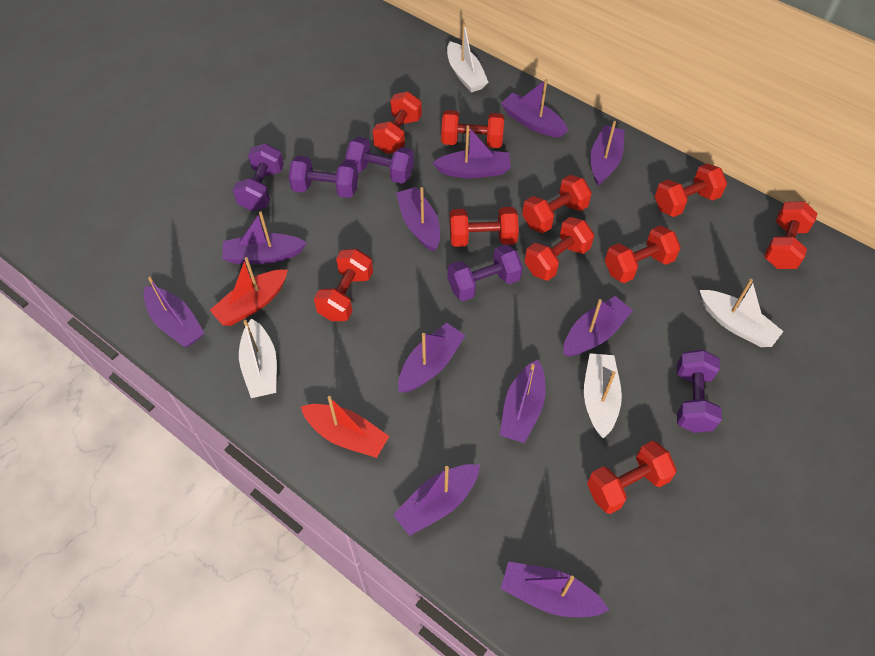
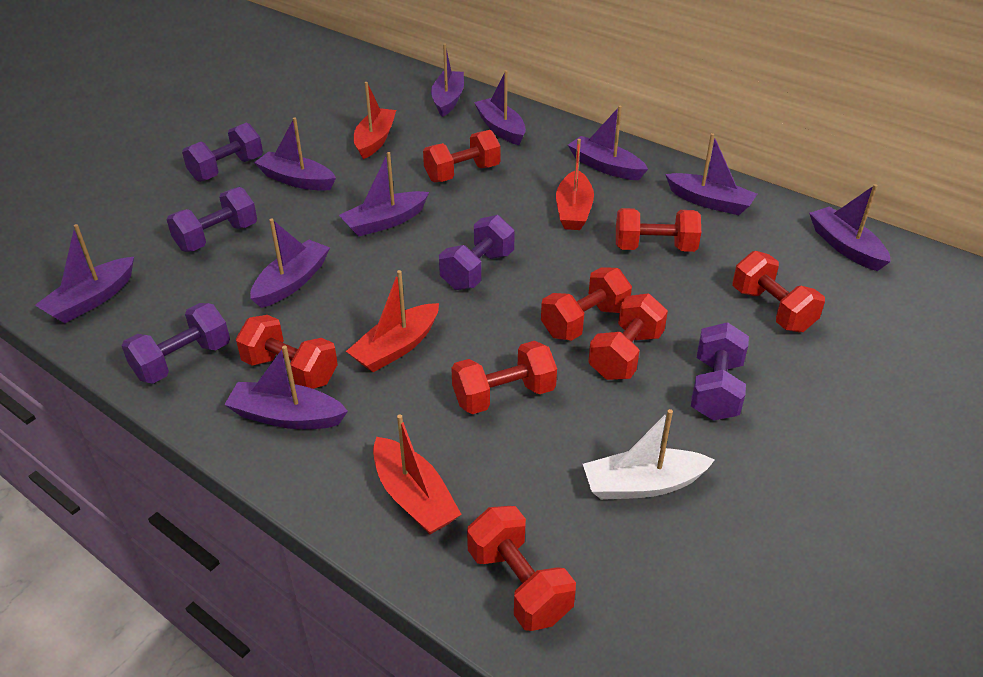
purple boat: [144,277,204,347] [222,211,307,264] [393,464,480,536] [396,187,440,252] [398,323,466,393] [432,125,511,178] [500,360,546,443] [501,79,568,137] [501,561,609,617] [563,296,633,357] [590,121,624,186] = 11 -> [35,224,134,323] [224,346,348,429] [250,219,330,308] [254,117,336,191] [339,152,429,237] [431,43,464,117] [474,70,526,145] [568,106,648,180] [665,133,757,215] [809,184,891,271] = 10
red boat: [210,257,288,326] [301,396,389,458] = 2 -> [346,270,439,372] [354,82,396,159] [373,415,462,534] [556,139,594,230] = 4
red dumbbell: [314,249,373,321] [372,92,422,154] [441,110,504,148] [450,207,519,247] [522,175,592,233] [524,217,594,281] [587,441,677,514] [605,226,681,283] [655,163,727,217] [764,201,818,269] = 10 -> [236,315,338,389] [423,130,501,182] [451,341,557,414] [467,506,576,631] [541,267,632,341] [588,293,668,380] [616,208,701,252] [733,251,825,333] = 8
white boat: [239,319,277,398] [447,22,489,92] [584,353,622,438] [700,279,784,347] = 4 -> [583,409,715,500] = 1

